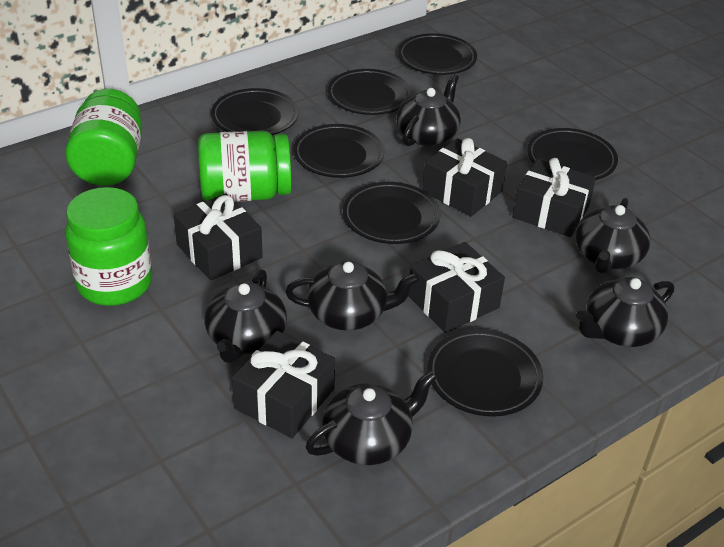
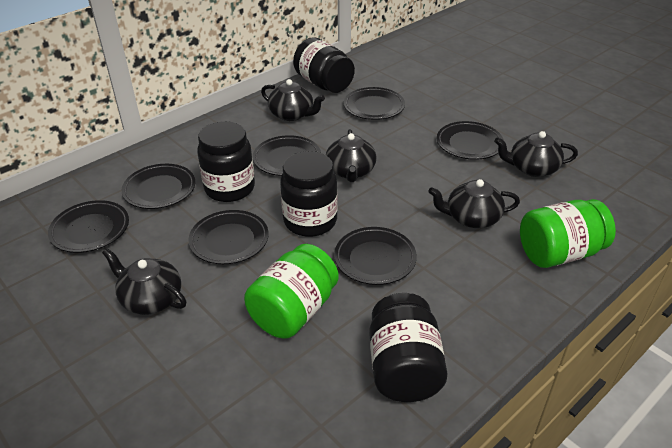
black gift: [174,193,263,281] [232,331,335,438] [409,242,505,333] [422,138,507,216] [512,158,596,237] = 5 -> none = 0
black jar: none = 0 -> [197,121,255,202] [280,151,338,237] [293,37,355,93] [369,293,448,402] = 4
black teapot: [204,269,287,363] [285,261,419,331] [306,371,437,465] [396,74,461,146] [575,198,650,274] [576,277,674,347] = 6 -> [102,248,186,315] [261,79,325,121] [326,129,377,182] [428,179,520,228] [494,131,578,177] = 5
green jar: [65,89,142,186] [65,187,152,306] [198,131,292,202] = 3 -> [244,244,339,339] [520,199,616,268] = 2

